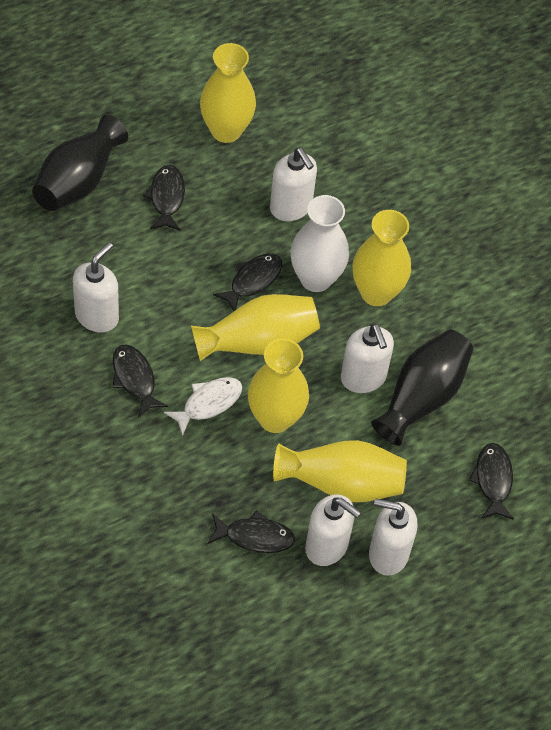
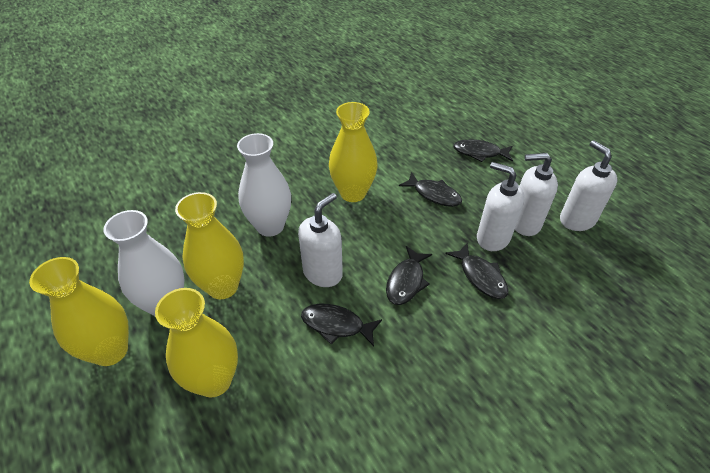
black vase: [32,115,128,211] [371,329,473,446] = 2 -> none = 0
white fish: [164,377,242,436] = 1 -> none = 0
white soap dispenser: [73,242,119,332] [270,148,317,221] [305,494,361,566] [341,323,394,393] [369,499,418,576] = 5 -> [298,193,343,287] [477,162,525,251] [515,153,558,236] [560,140,617,231] = 4
white vase: [291,195,349,292] = 1 -> [104,210,184,316] [237,133,291,237] = 2
yellow vase: [191,294,320,361] [200,43,256,143] [248,338,309,433] [273,440,407,502] [352,210,411,306] = 5 -> [29,257,129,366] [155,288,238,397] [175,192,244,299] [329,102,378,202] = 4

